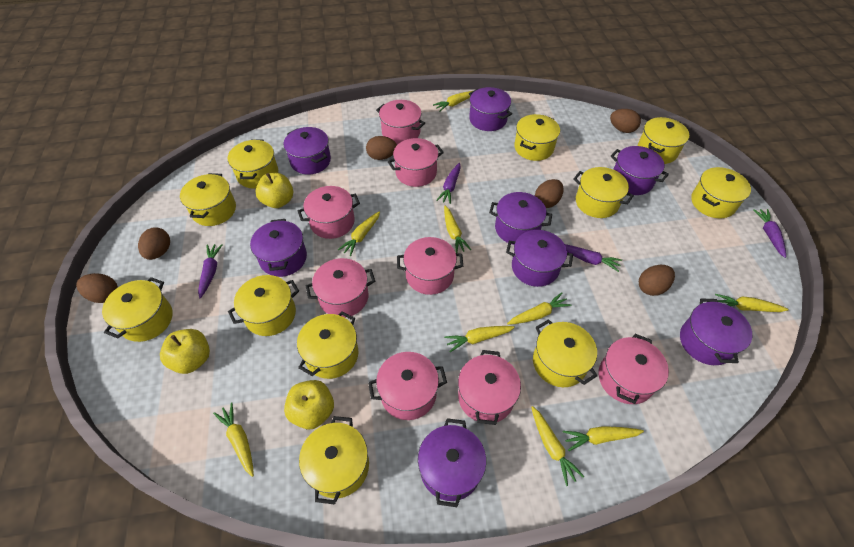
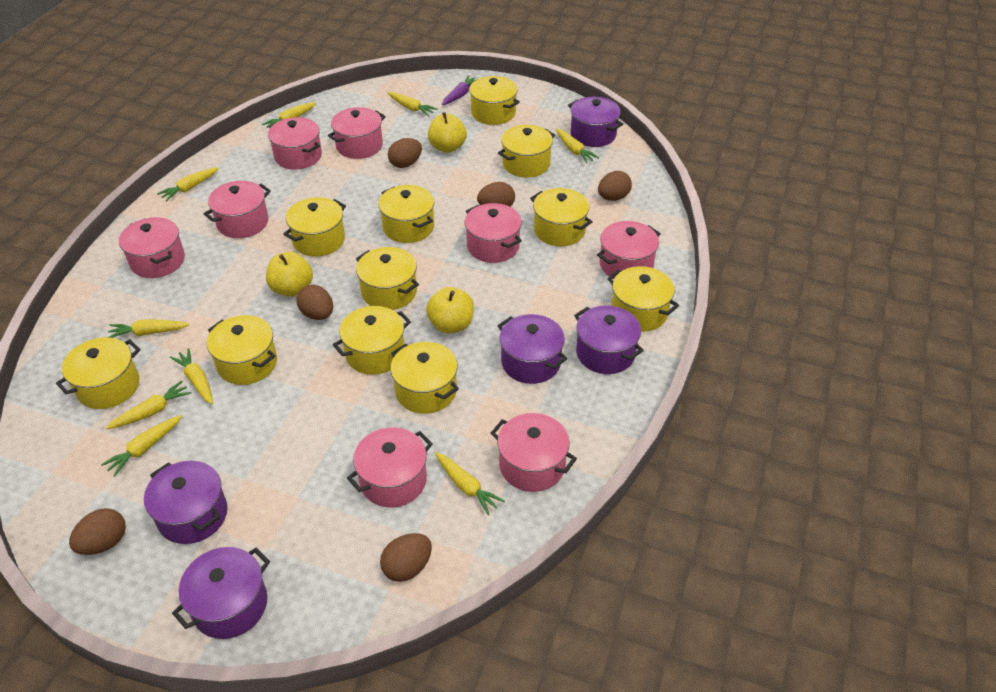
purple carrot: [198,244,223,298] [436,163,461,204] [565,244,622,272] [753,209,786,258] = 4 -> [442,75,475,105] = 1
purple pot: [250,219,307,277] [284,127,331,175] [418,418,486,507] [469,87,512,131] [489,192,552,245] [506,230,573,287] [610,146,669,195] [680,299,752,365] = 8 -> [144,461,228,544] [172,547,270,639] [498,314,567,384] [568,97,623,147] [574,305,644,374] = 5

